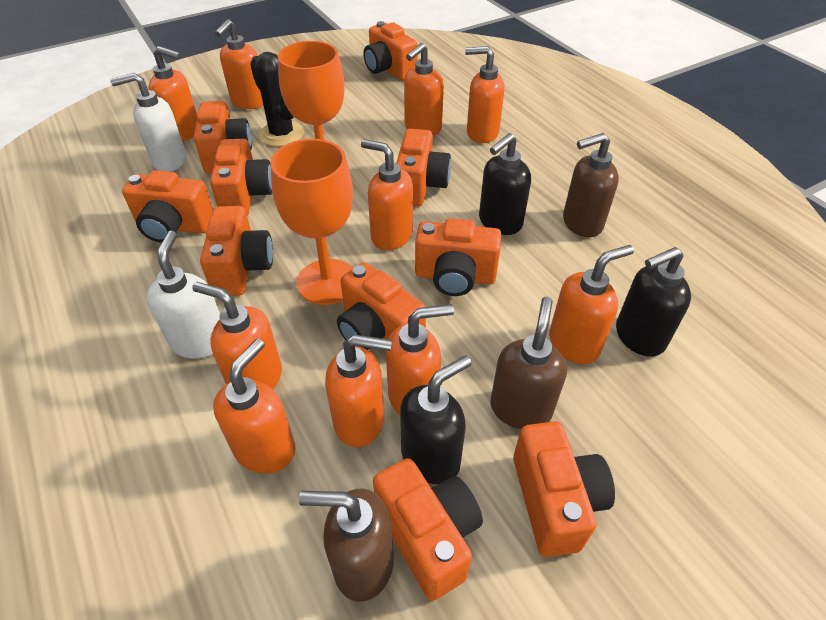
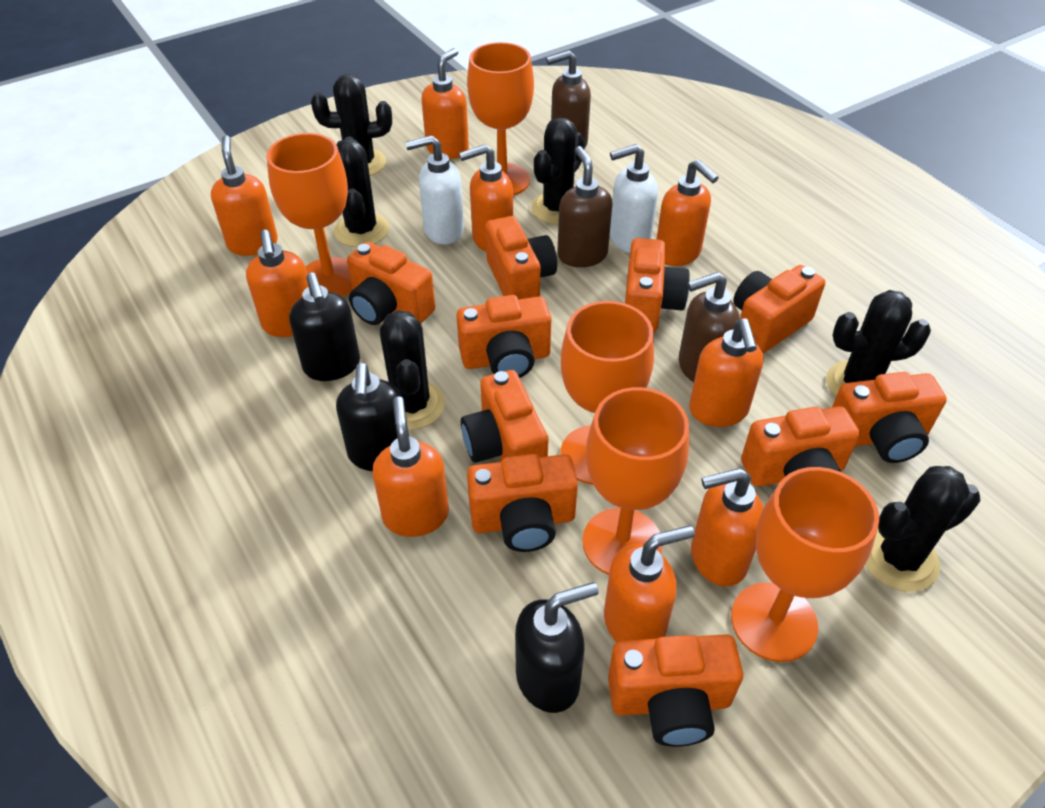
black cactus: [250,52,304,147] = 1 -> [311,74,392,176] [334,137,389,247] [380,310,445,430] [531,118,585,225] [826,290,931,397] [865,466,980,592] = 6
orange goblet: [270,139,353,305] [278,41,350,171] = 2 -> [266,133,353,297] [467,42,534,196] [560,301,654,485] [582,387,689,575] [731,467,879,662] = 5
orange soap dispenser: [148,46,197,141] [192,282,282,389] [213,339,296,474] [215,19,263,109] [325,335,392,447] [361,139,413,250] [386,304,454,415] [404,43,444,135] [465,46,505,143] [549,245,634,364] = 10 -> [211,135,278,256] [246,230,308,337] [372,396,449,537] [421,48,469,159] [459,144,513,252] [604,525,695,642] [657,159,719,266] [689,318,763,427] [691,468,764,587] = 9

